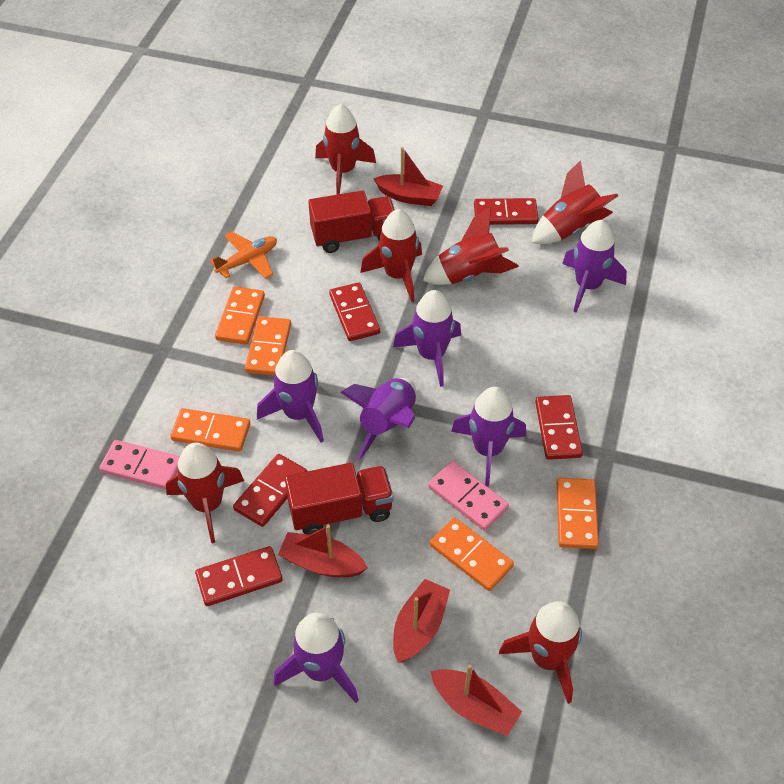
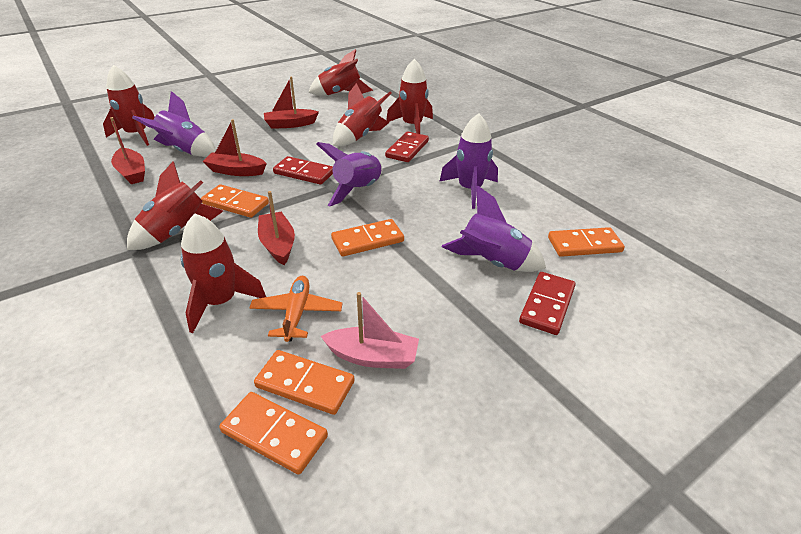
pink boat: none = 0 -> [321,292,419,369] = 1
pink domino: [99,440,180,490] [428,461,509,531] = 2 -> none = 0
purple rocket: [257,350,324,443] [273,613,359,703] [340,378,416,461] [393,290,461,387] [451,387,526,487] [562,220,627,312] = 6 -> [132,91,216,157] [316,142,382,206] [439,113,498,209] [442,185,546,272] = 4
red domino: [195,546,283,606] [233,454,307,527] [329,282,380,341] [474,198,539,225] [535,395,583,460] = 5 -> [273,156,333,185] [385,131,429,162] [519,272,576,335] = 3
red truck: [285,463,394,535] [308,191,395,253] = 2 -> none = 0

